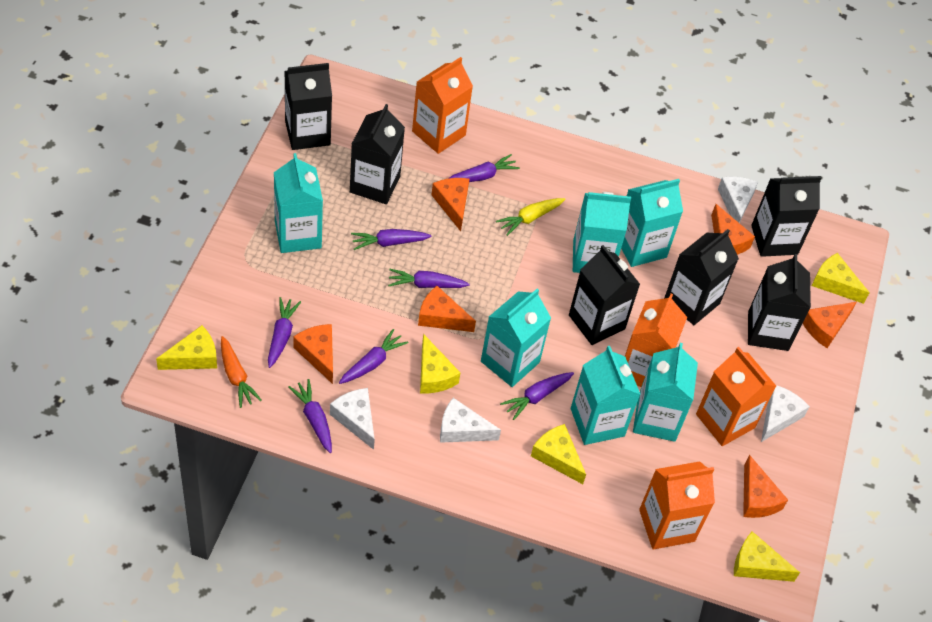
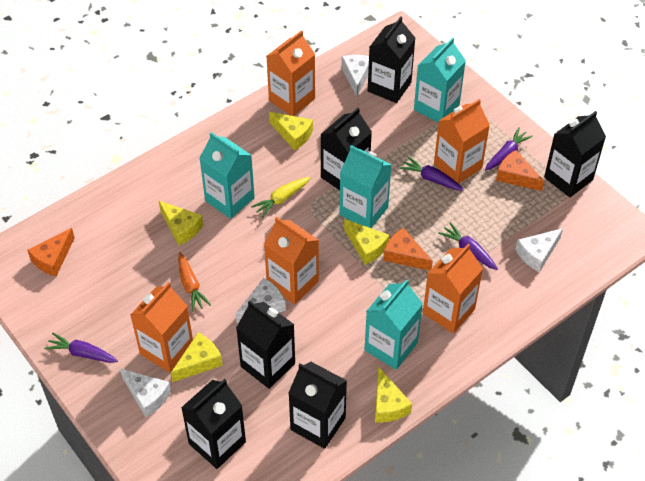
orange carton: [412,57,473,154] [625,294,687,387] [639,461,715,549] [696,347,776,446] = 4 -> [131,282,193,373] [264,217,319,304] [266,30,315,116] [423,244,483,334] [434,99,490,184] = 5
orange cheese: [293,324,333,384] [418,286,476,332] [431,178,469,231] [711,204,755,255] [743,455,788,518] [803,302,857,348] = 6 -> [27,228,75,276] [383,228,433,271] [496,150,544,191] = 3
purple carrot: [268,297,301,368] [288,379,332,453] [339,329,408,384] [351,229,431,250] [388,269,470,288] [448,154,520,182] [500,372,574,420] = 7 -> [44,333,118,363] [399,156,464,191] [438,222,498,270] [485,128,533,170] = 4
turquoise carton: [274,153,323,253] [481,289,551,387] [571,346,641,445] [573,192,631,273] [621,179,683,267] [633,343,698,442] = 6 -> [200,132,255,219] [339,145,391,228] [365,279,423,370] [414,37,466,123] = 4

